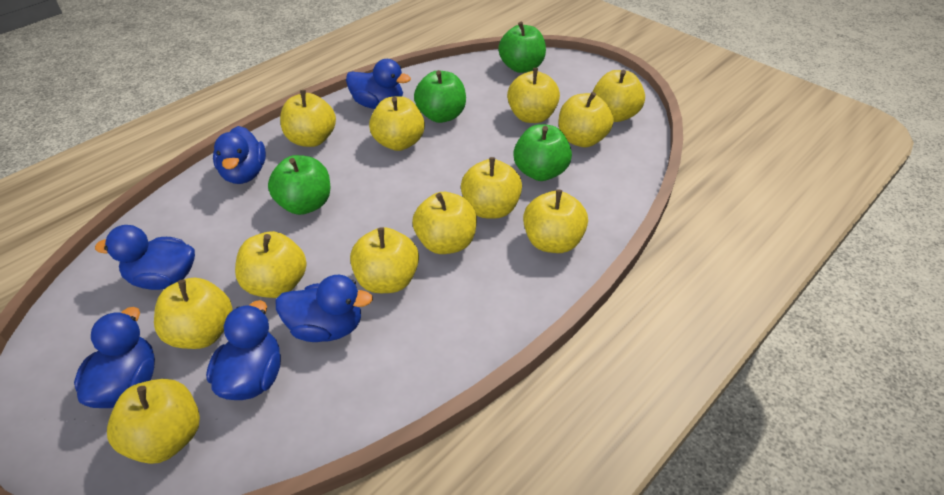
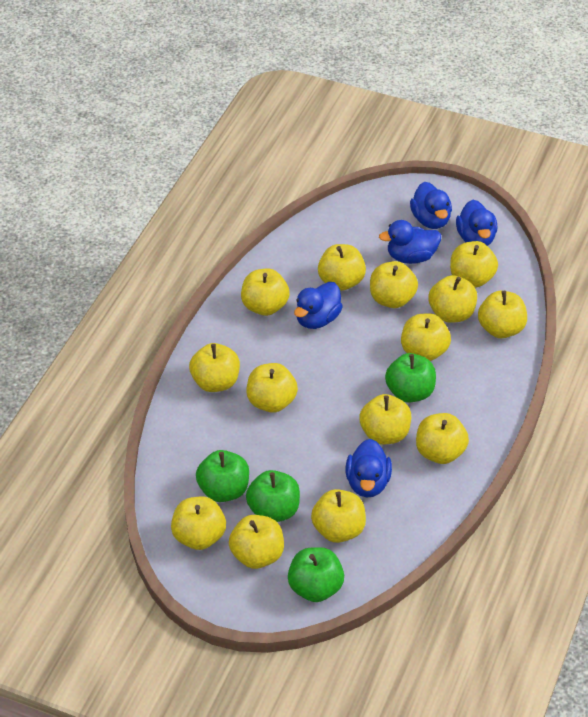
blue duck: [74,307,155,408] [95,225,195,290] [206,300,281,400] [213,126,266,184] [275,275,373,342] [346,59,411,109] = 6 -> [294,282,343,329] [346,439,392,497] [379,220,441,264] [410,182,452,229] [456,200,497,246] = 5
yellow apple: [107,379,200,464] [154,278,233,349] [235,231,307,298] [280,90,336,147] [350,227,419,293] [369,96,425,151] [413,192,477,254] [461,157,522,219] [507,68,560,123] [523,190,588,253] [558,92,614,147] [593,70,645,122] = 12 -> [171,497,226,550] [189,343,240,392] [229,515,284,569] [241,268,290,316] [247,363,298,413] [311,489,366,543] [318,244,366,291] [359,394,411,445] [370,261,418,308] [401,313,451,361] [416,413,469,464] [429,275,477,323] [450,241,498,288] [478,291,527,338] = 14

